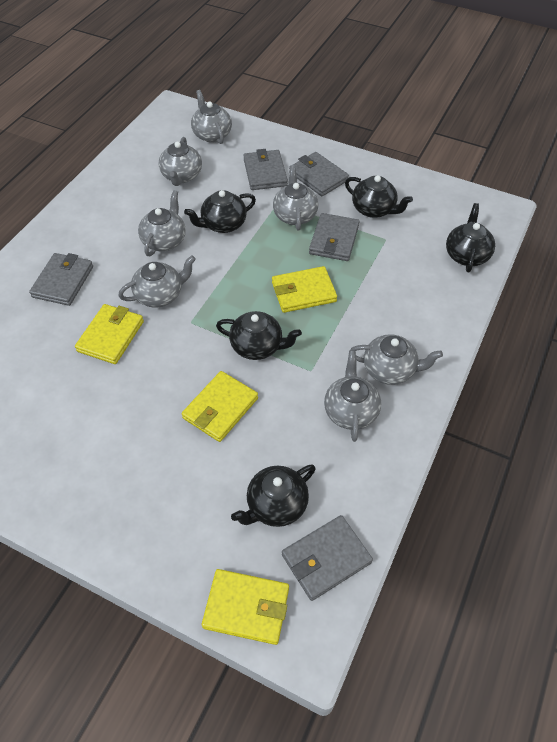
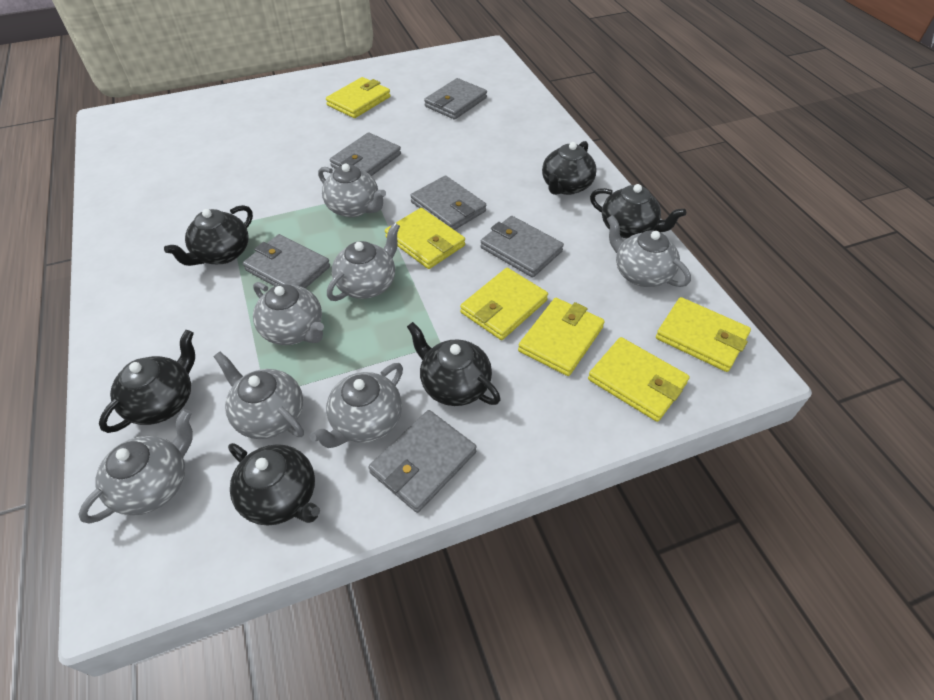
black teapot: [184,190,256,233] [216,311,302,360] [231,465,316,527] [345,175,413,218] [446,203,495,272] = 5 -> [99,330,195,433] [164,205,253,266] [228,443,320,526] [407,322,501,406] [542,141,597,195] [590,184,686,238] = 6
grey wallet: [29,253,93,306] [243,149,288,190] [282,515,373,601] [289,152,349,196] [309,213,359,261] = 5 -> [243,234,330,289] [330,132,401,176] [368,410,477,513] [410,176,486,230] [424,78,487,119] [480,216,564,278] = 6
yellow wallet: [75,304,144,364] [182,371,258,442] [202,569,289,645] [272,266,337,313] = 4 -> [326,77,391,118] [385,208,465,269] [460,268,548,340] [518,298,605,376] [588,337,690,422] [656,297,751,372] = 6

